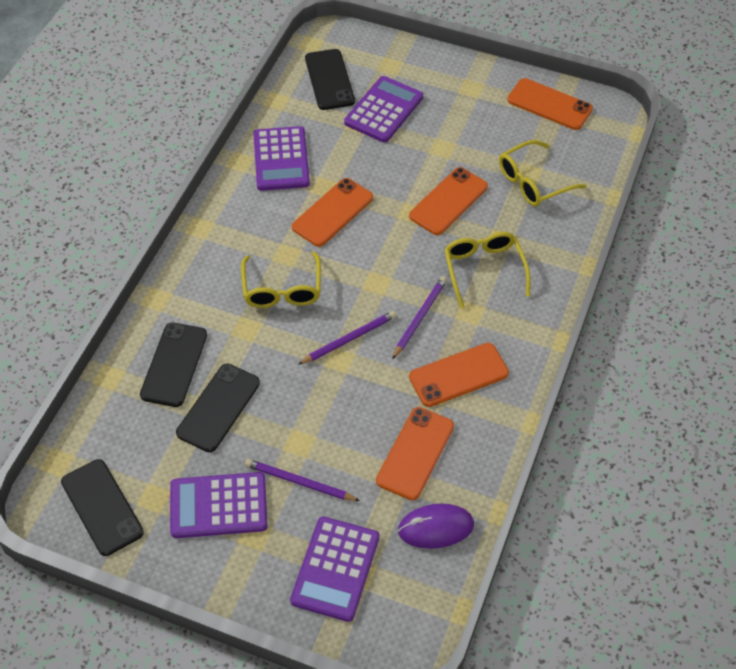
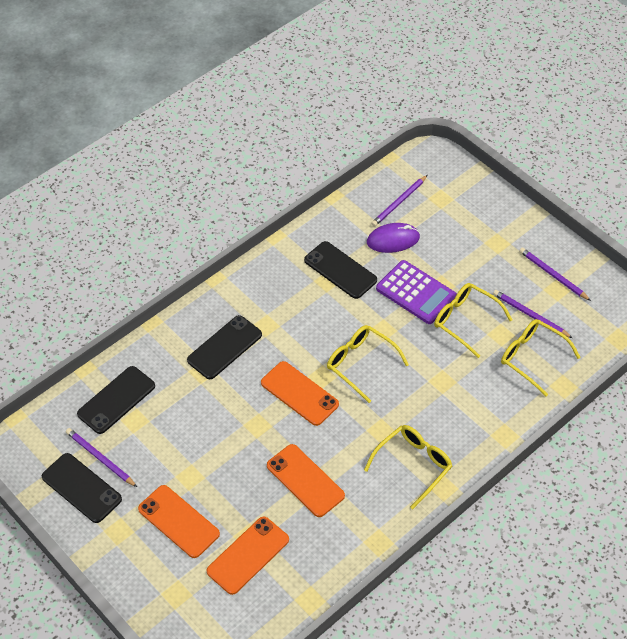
orange phone: [292,178,373,247] [376,407,454,500] [409,167,488,235] [409,343,509,407] [507,78,593,130] = 5 -> [138,485,220,558] [207,517,289,595] [261,361,339,426] [267,444,345,517] = 4
purple calculator: [170,472,268,538] [253,126,310,191] [290,517,379,622] [344,76,423,143] = 4 -> [376,260,457,324] = 1
purple pencil: [245,459,360,501] [298,311,396,365] [392,276,447,359] = 3 -> [66,428,137,487] [371,175,427,227] [493,290,572,338] [519,248,591,301] = 4
yellow glasses: [241,251,321,308] [444,232,531,308] [499,140,586,207] = 3 -> [327,325,409,403] [364,425,452,509] [434,283,513,358] [501,319,581,396] = 4

